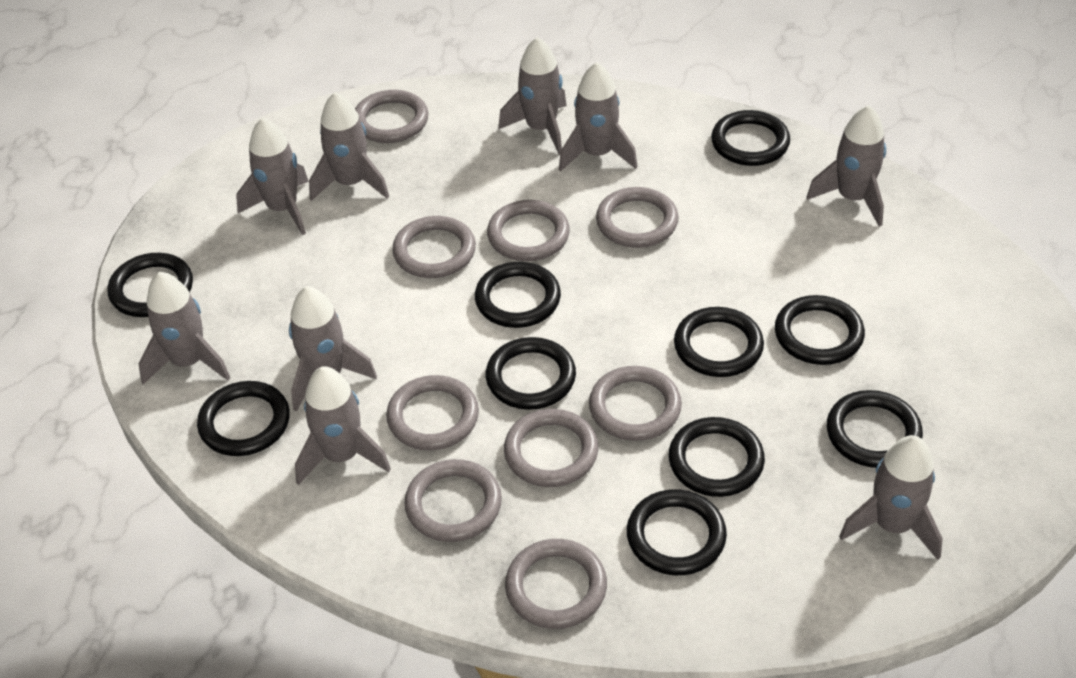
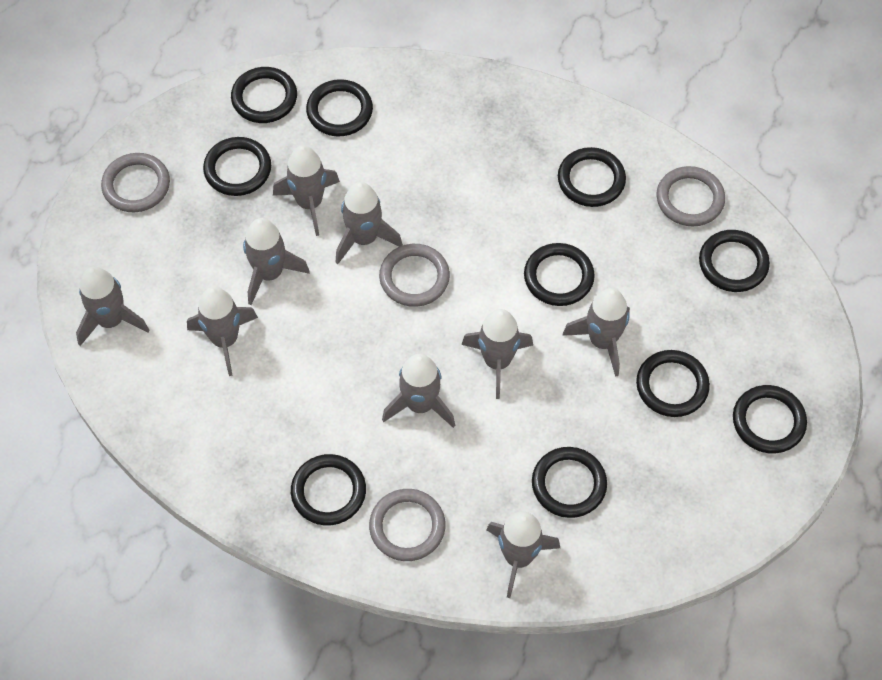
grey ring: [355,90,428,143] [386,375,479,451] [393,216,476,278] [404,459,502,542] [487,200,570,261] [504,409,598,487] [505,539,607,629] [589,366,682,441] [596,187,678,248] = 9 -> [101,153,170,212] [369,489,446,561] [379,244,450,307] [656,166,725,226] = 4

